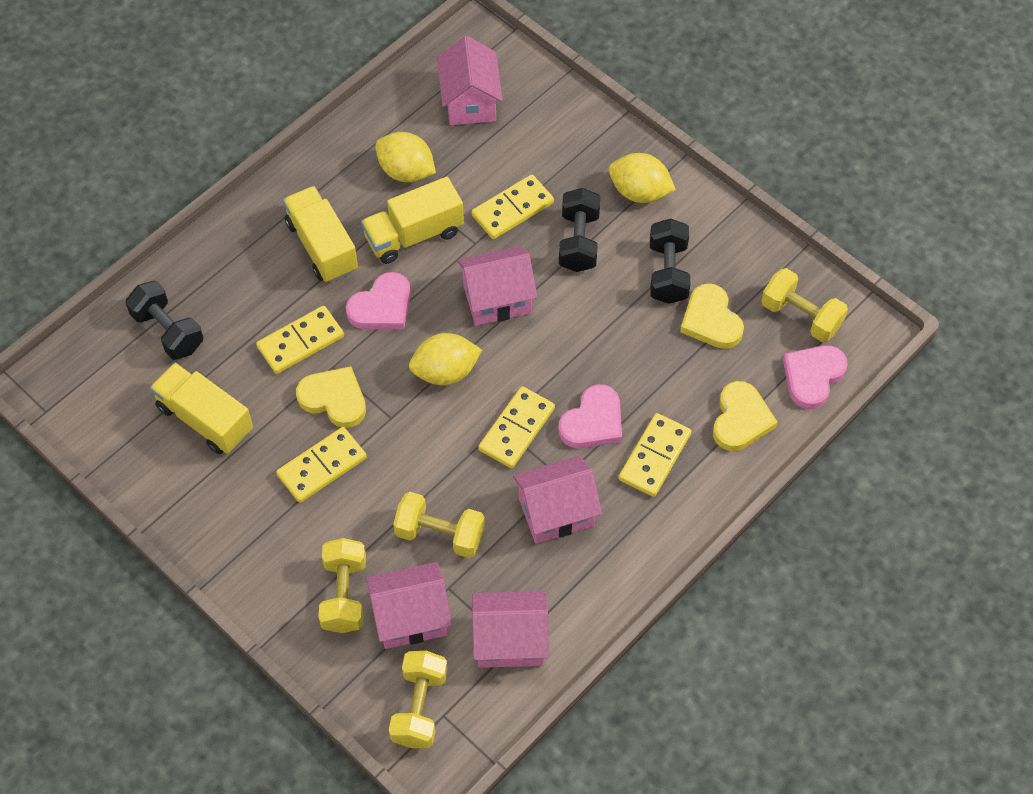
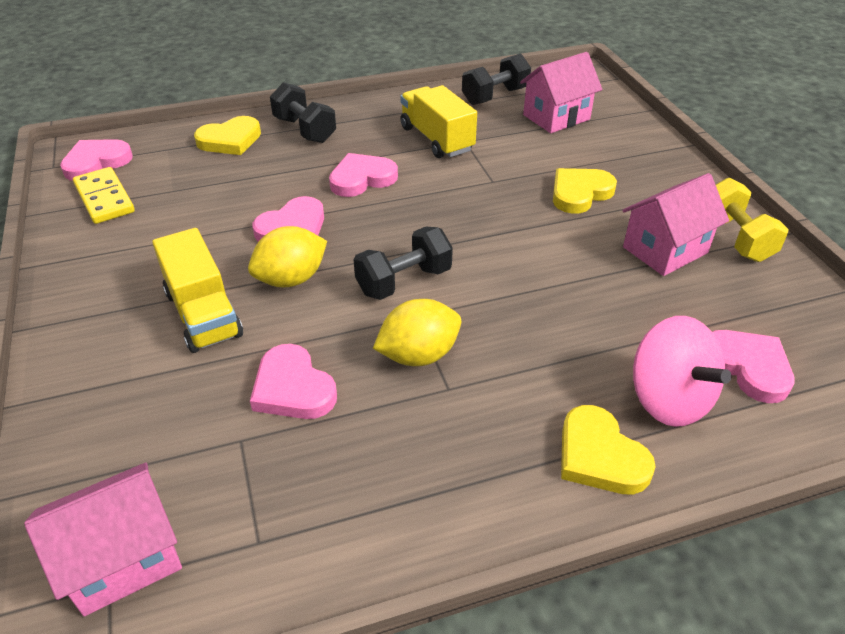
pink heart: [346,272,411,329] [559,384,622,448] [783,345,848,409] = 3 -> [60,139,133,181] [250,344,337,419] [253,196,324,242] [329,153,398,197] [713,330,795,403] = 5
pink house: [366,562,452,649] [437,36,503,125] [457,246,538,326] [472,591,549,668] [513,456,602,544] = 5 -> [24,463,182,616] [520,52,603,133] [622,173,729,276] = 3
pink spinning top: none = 0 -> [633,316,731,427] = 1
yellow domino: [256,306,344,374] [276,427,367,503] [472,175,554,239] [478,386,555,468] [619,413,691,497] = 5 -> [73,167,135,224] = 1
yellow dumbbell: [318,538,366,633] [389,651,448,748] [393,492,485,558] [761,268,848,342] = 4 -> [716,178,789,262] = 1
yellow lemon: [375,132,436,183] [409,333,482,386] [609,153,676,203] = 3 -> [248,226,327,288] [373,299,461,366] = 2
yellow truck: [150,363,253,454] [283,186,358,283] [361,177,464,264] = 3 -> [152,228,243,353] [400,85,477,158] = 2

